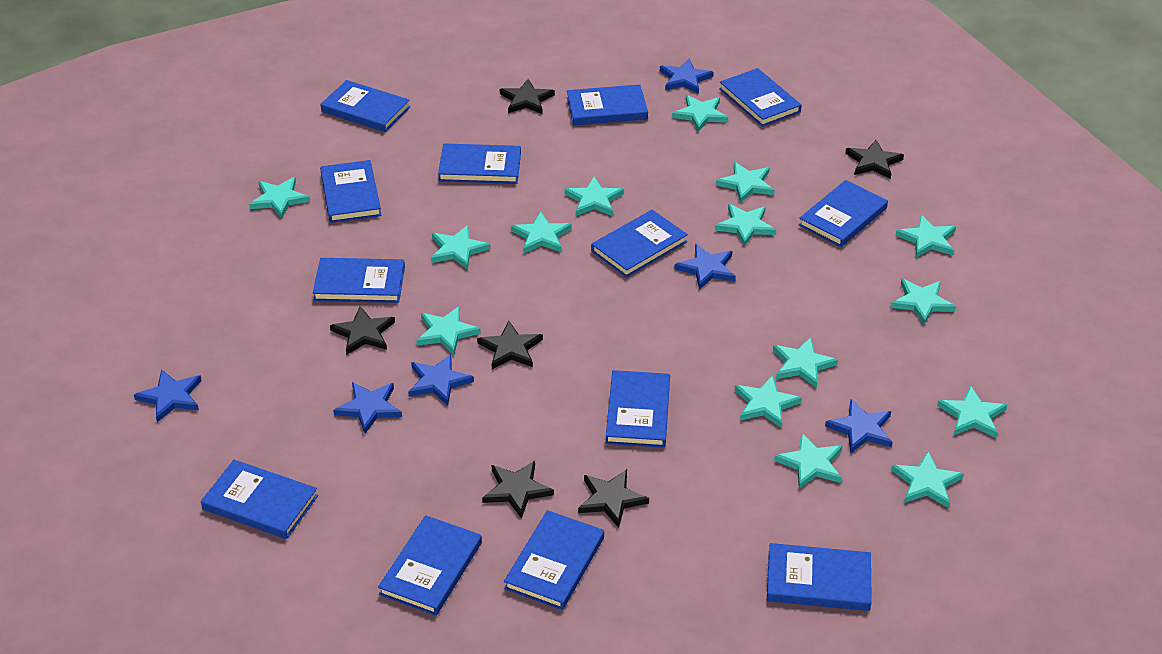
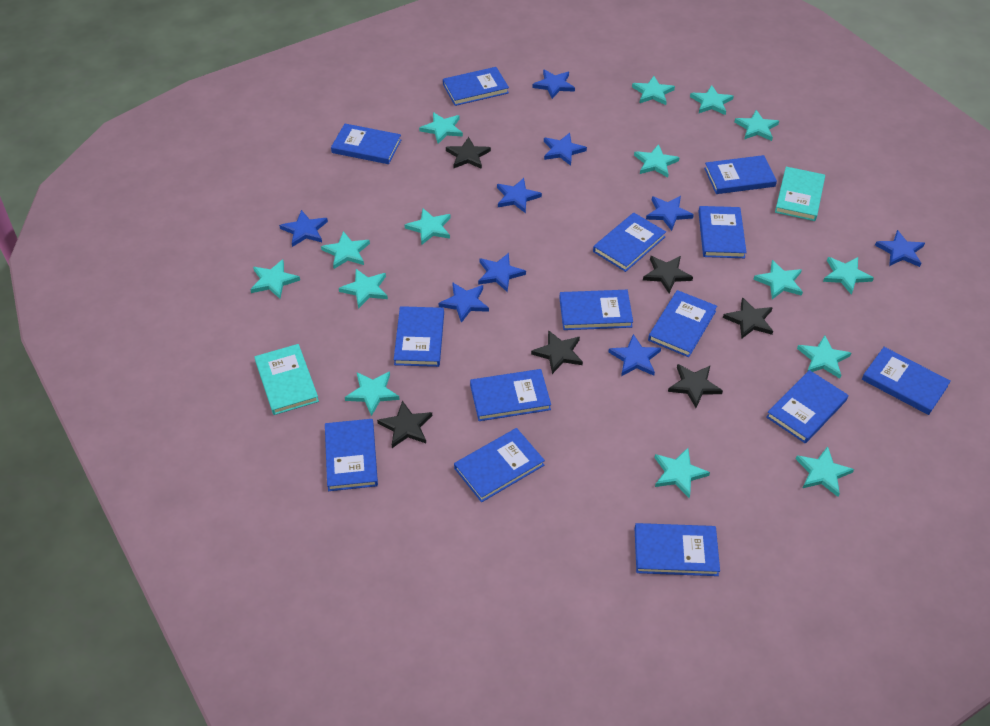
blue book: [201,460,318,539] [313,258,405,303] [320,80,410,132] [320,160,381,223] [378,515,482,616] [438,144,521,184] [504,510,604,610] [567,84,648,125] [591,210,688,278] [606,370,670,448] [719,68,802,127] [767,543,872,611] [799,180,888,247] = 13 -> [325,419,378,491] [331,124,401,164] [394,306,444,367] [443,67,509,106] [454,428,545,502] [470,369,551,421] [559,290,633,330] [593,213,666,272] [635,523,720,576] [648,290,717,357] [698,206,747,258] [704,155,777,194] [766,370,848,443] [862,347,951,415] = 14
blue star: [134,369,202,422] [333,382,402,434] [408,354,474,406] [660,59,714,94] [675,244,736,290] [825,399,893,454] = 6 -> [279,210,328,247] [439,282,489,323] [478,253,526,292] [497,178,542,213] [533,70,575,99] [544,133,587,166] [608,334,661,376] [646,196,694,231] [875,230,925,267] = 9
turquoise book: none = 0 -> [254,344,319,415] [775,167,825,221] = 2

